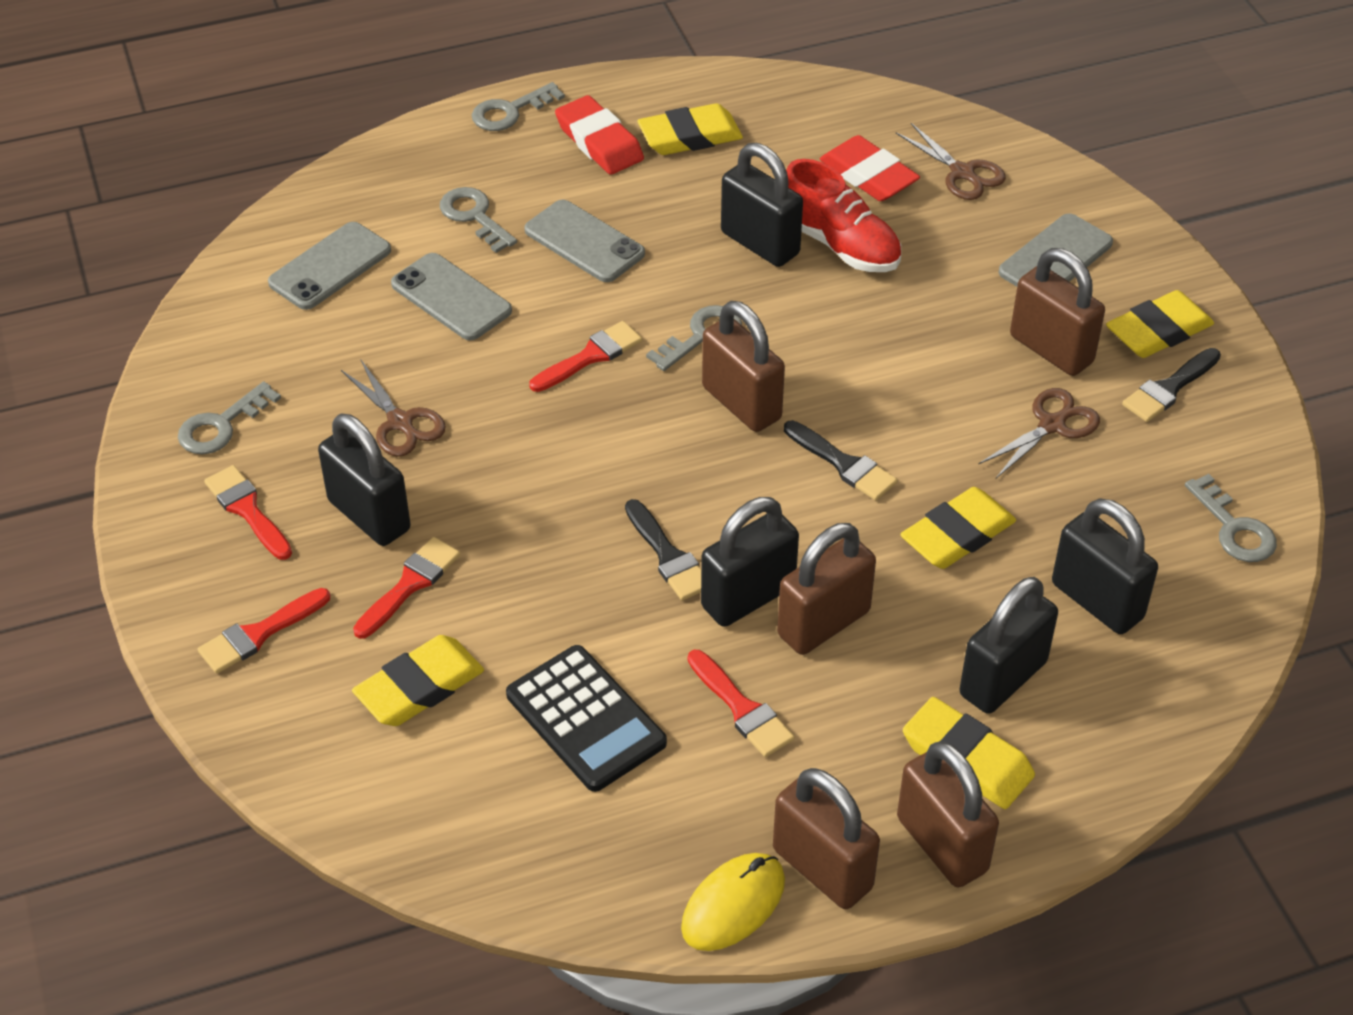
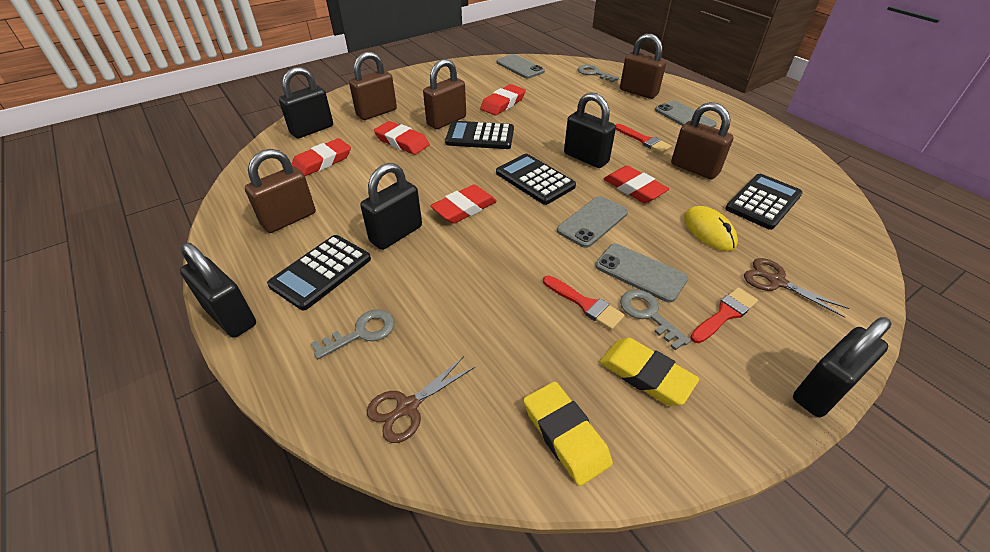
black brush: [625,499,701,601] [784,420,897,501] [1122,348,1221,422] = 3 -> none = 0
black calculator: [506,645,667,792] = 1 -> [267,235,371,310] [445,121,514,149] [496,154,576,205] [725,174,803,230] = 4
brown scissors: [341,360,446,457] [896,123,1006,200] [978,388,1100,478] = 3 -> [367,356,475,443] [744,258,849,318] = 2
grey key: [178,382,281,455] [440,187,517,253] [472,82,565,131] [646,305,742,371] [1185,474,1277,562] = 5 -> [311,309,395,359] [578,65,619,83] [620,290,691,351] = 3
red brush: [198,588,330,674] [204,465,292,560] [353,537,460,639] [529,321,642,392] [688,650,794,757] = 5 -> [543,276,625,330] [616,124,671,153] [690,287,758,343] = 3
red eraser: [555,95,644,175] [820,135,920,201] = 2 -> [291,138,351,176] [374,121,430,155] [430,184,497,223] [480,84,526,115] [604,165,669,203] = 5
red shoe: [786,159,901,272] = 1 -> none = 0
yellow eraser: [352,635,484,726] [638,103,743,155] [900,487,1016,569] [903,697,1035,809] [1106,290,1214,358] = 5 -> [524,382,613,486] [600,338,699,406] = 2

